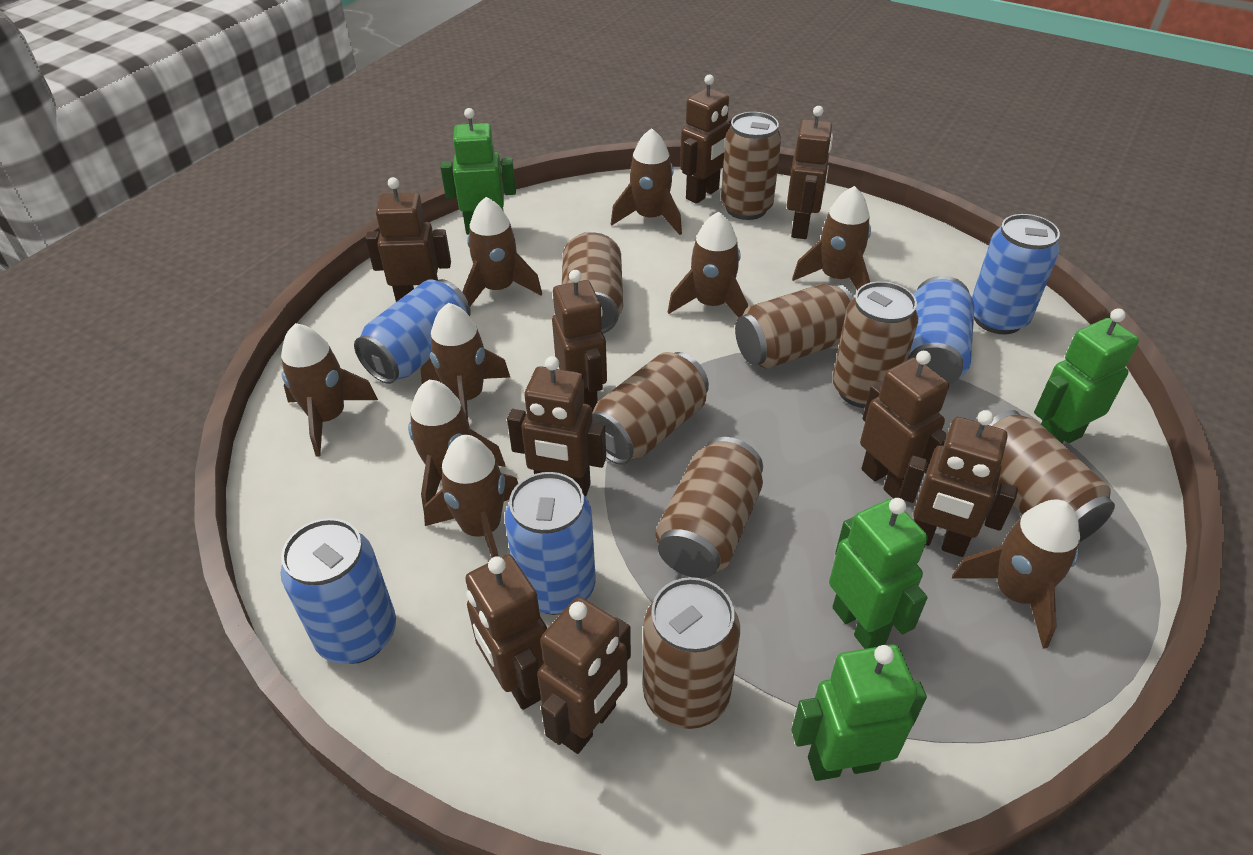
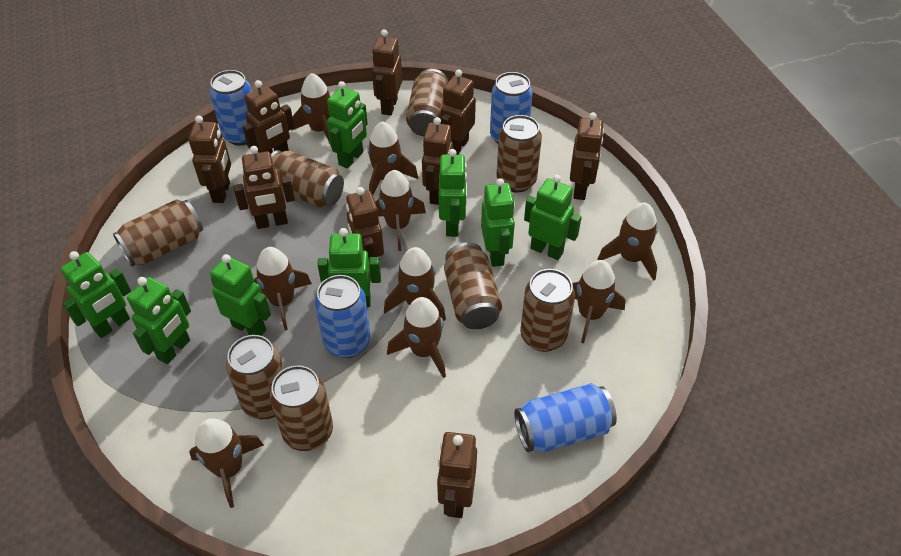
blue can: [281,518,396,664] [354,279,471,384] [505,472,596,615] [908,276,974,385] [972,214,1060,334] = 5 -> [210,70,252,146] [315,275,371,358] [490,72,533,144] [514,383,617,452] = 4
green robot: [440,108,516,235] [791,645,927,781] [829,498,928,649] [1034,308,1139,444] = 4 -> [60,251,131,338] [127,277,191,364] [210,254,271,336] [317,228,381,307] [327,81,368,169] [439,149,467,237] [481,178,515,267] [524,175,582,260] = 8

